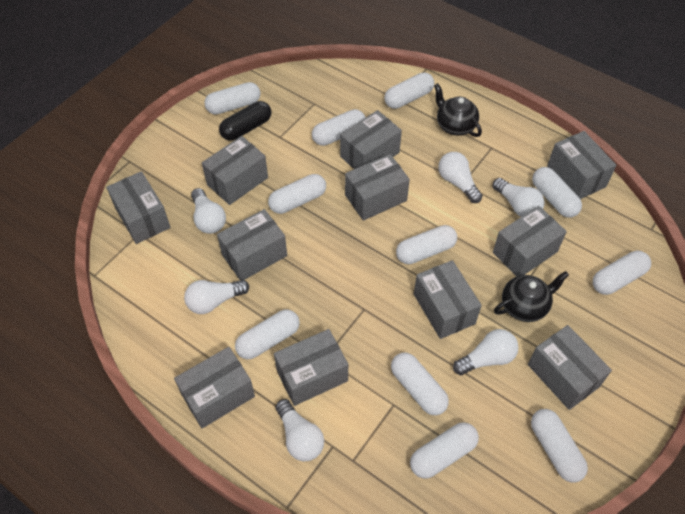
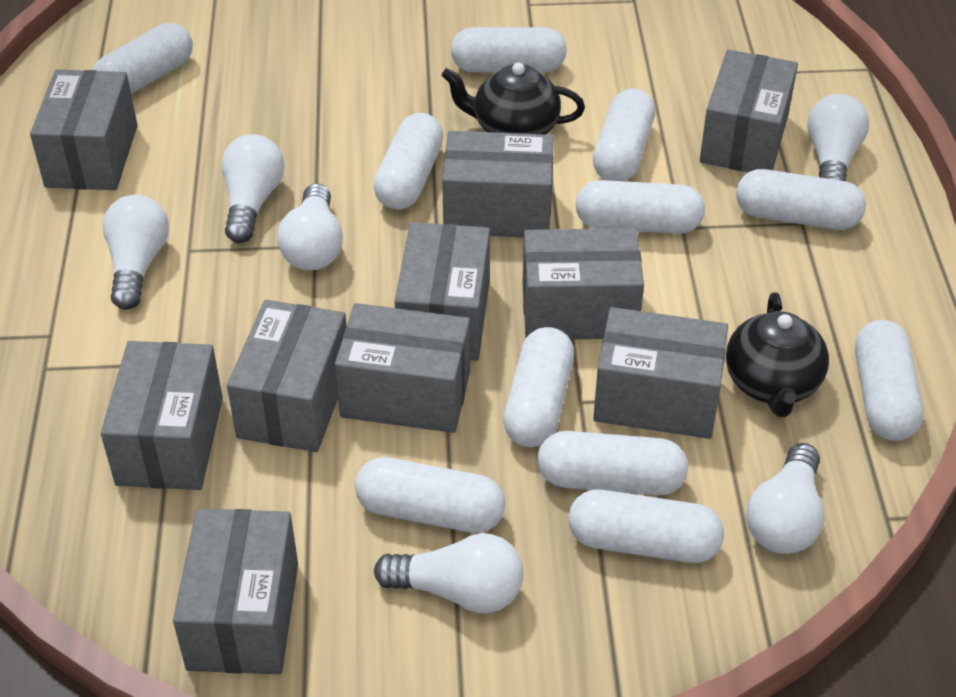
black capsule: [219,101,272,141] = 1 -> none = 0
grey box: [106,171,171,244] [174,347,255,428] [202,136,268,205] [217,209,287,280] [274,329,348,406] [340,110,402,169] [345,154,410,221] [414,260,482,339] [493,206,567,276] [528,325,612,410] [547,131,617,199] = 11 -> [30,70,138,190] [101,341,223,490] [173,508,298,674] [227,300,347,452] [335,303,470,433] [395,222,490,361] [442,131,554,237] [522,228,644,339] [593,307,728,439] [700,50,798,172] = 10

